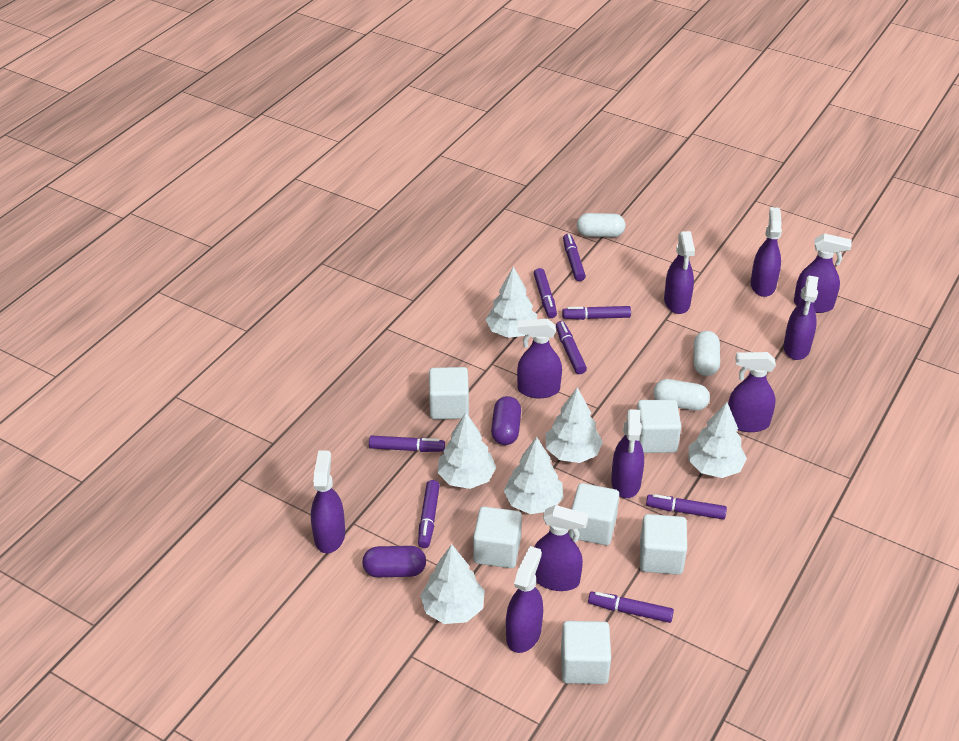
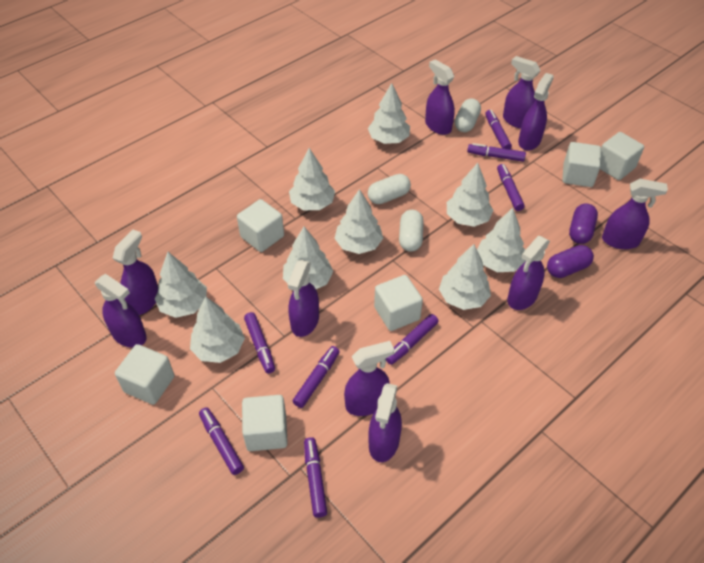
white tree: [420,544,485,624] [438,413,496,489] [486,266,537,338] [504,437,564,514] [546,387,603,463] [688,402,747,478] = 6 -> [155,252,207,318] [190,296,245,363] [283,227,333,289] [289,148,335,210] [334,189,383,254] [368,83,410,144] [439,244,491,310] [447,163,494,227] [477,208,525,272] = 9

